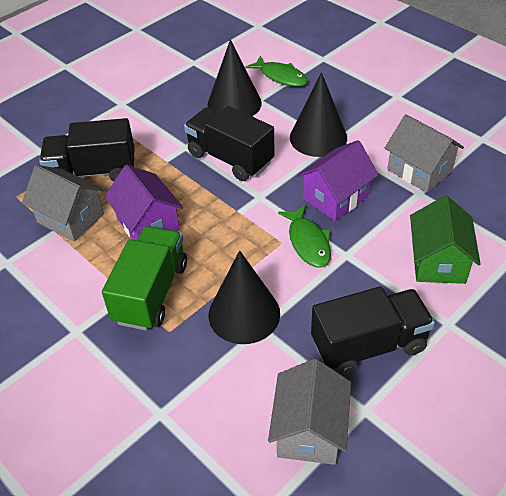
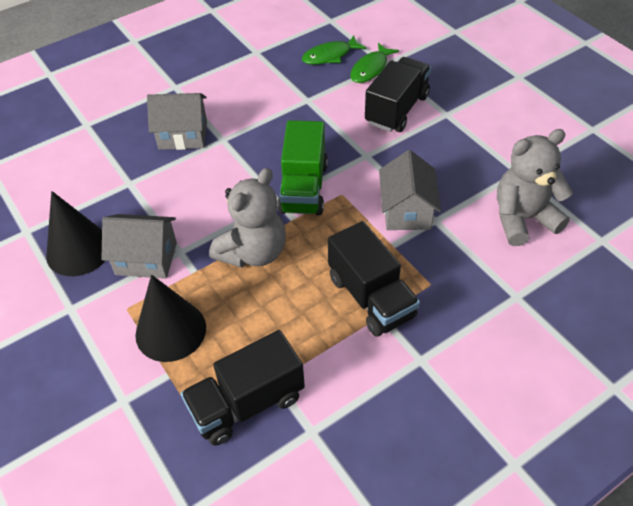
black cone: [207,40,262,116] [209,250,280,344] [290,72,347,157] = 3 -> [46,191,105,276] [135,275,206,362] = 2
green house: [410,196,481,284] = 1 -> none = 0
grey teddy bear: none = 0 -> [209,168,286,268] [497,129,573,246] = 2
purple house: [104,165,183,240] [297,140,379,221] = 2 -> none = 0

